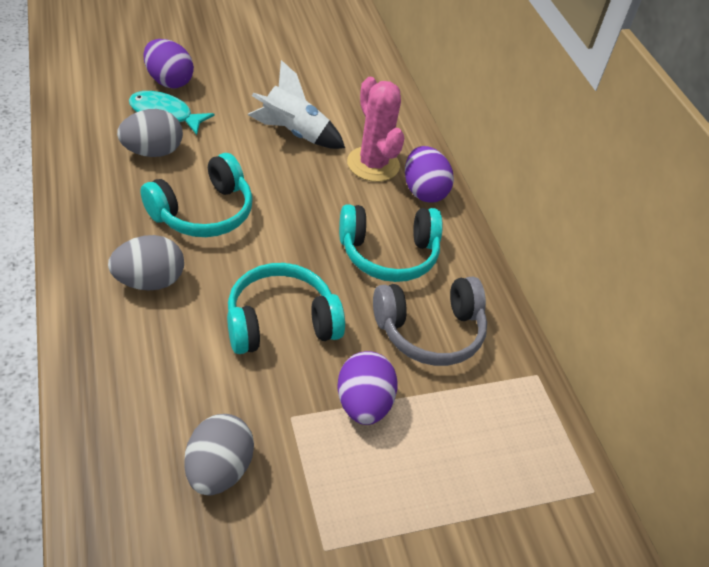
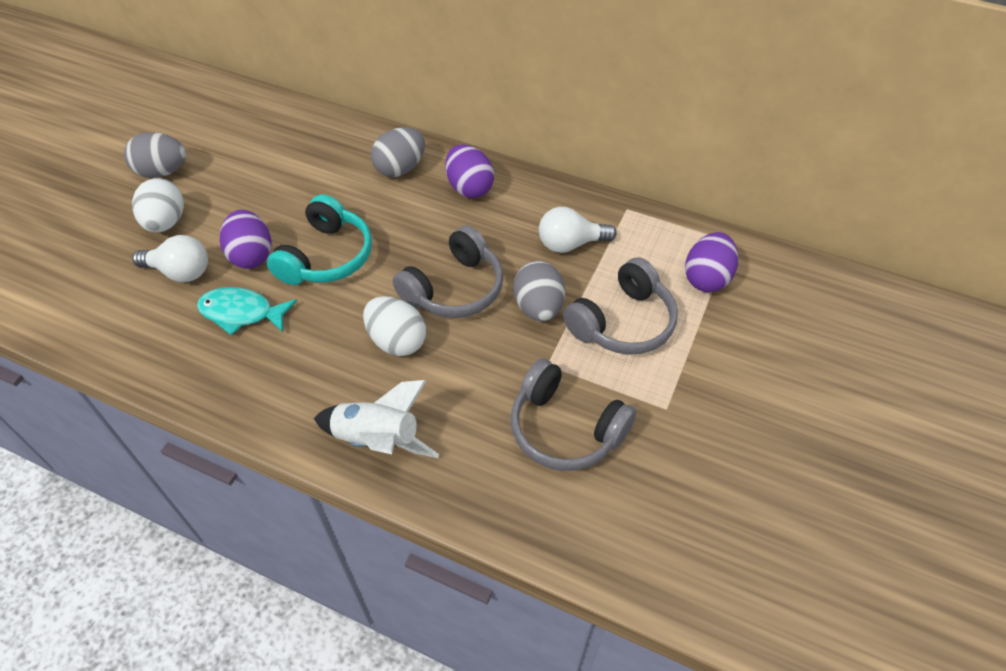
grey headphones: [373,277,487,366] = 1 -> [393,225,504,318] [511,359,636,471] [563,257,678,355] = 3
pink cactus: [347,77,405,182] = 1 -> none = 0
turquoise headphones: [140,153,253,237] [227,263,345,354] [339,204,443,282] = 3 -> [267,194,372,285] = 1
white egg: none = 0 -> [132,178,184,232] [363,296,426,356] = 2
white light bulb: none = 0 -> [132,235,208,282] [539,207,617,253] = 2

